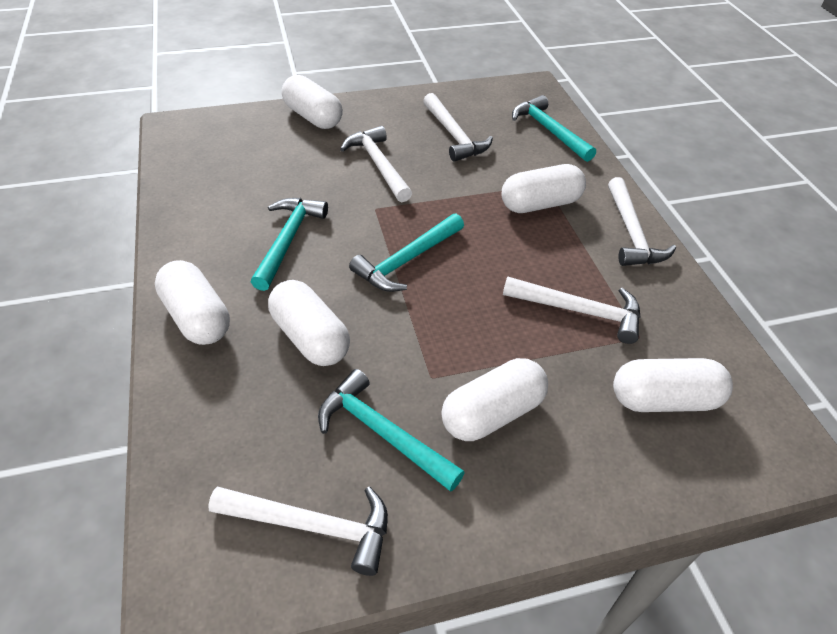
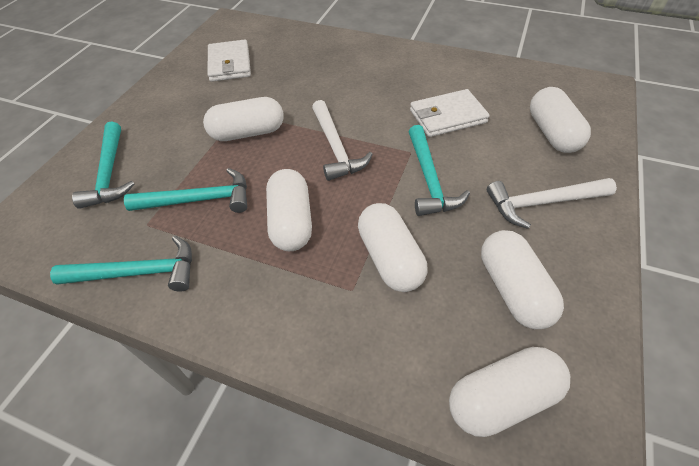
white hammer: [208,486,388,576] [340,126,412,202] [423,93,493,162] [503,277,641,344] [608,177,676,266] = 5 -> [312,100,373,181] [487,178,617,229] = 2
white wallet: none = 0 -> [207,40,251,82] [410,89,490,137] = 2

